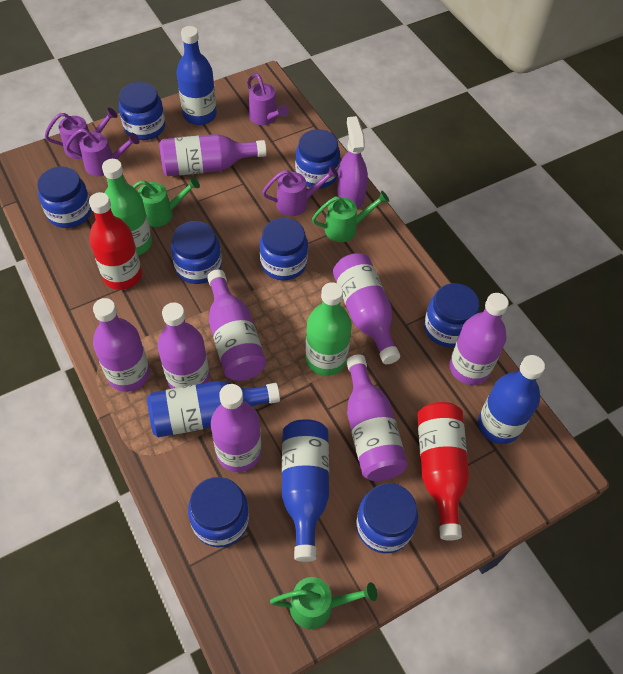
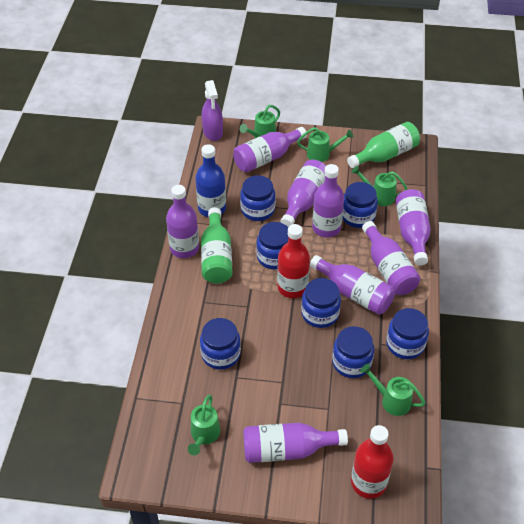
blue bottle: [147,381,280,437] [176,26,217,125] [282,419,329,562] [478,355,545,444] = 4 -> [195,144,226,217] = 1
blue jar: [37,167,92,228] [119,82,165,140] [171,221,222,284] [188,477,249,547] [260,218,308,280] [295,129,340,189] [356,483,418,553] [424,283,479,347] = 8 -> [200,318,241,370] [240,175,276,221] [256,222,289,270] [301,278,341,328] [332,326,374,378] [342,182,378,228] [386,308,429,359] = 7
green watering can: [132,177,200,227] [270,577,377,629] [312,191,389,242] = 3 -> [188,395,220,455] [240,105,280,138] [297,127,353,162] [351,166,408,206] [360,364,425,416] = 5
purple watering can: [45,108,118,159] [65,128,139,176] [247,73,289,125] [262,166,338,216] = 4 -> none = 0

